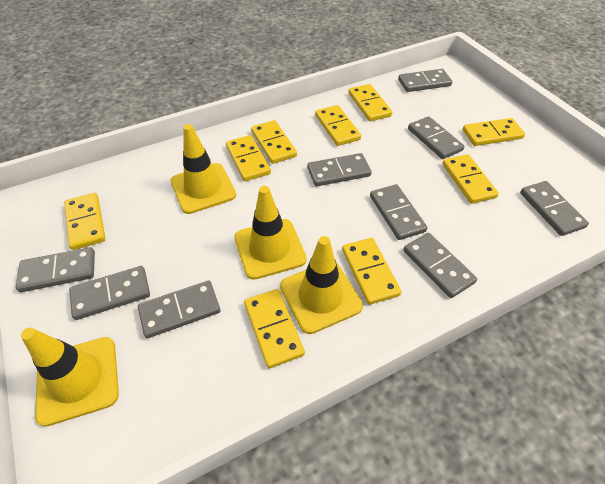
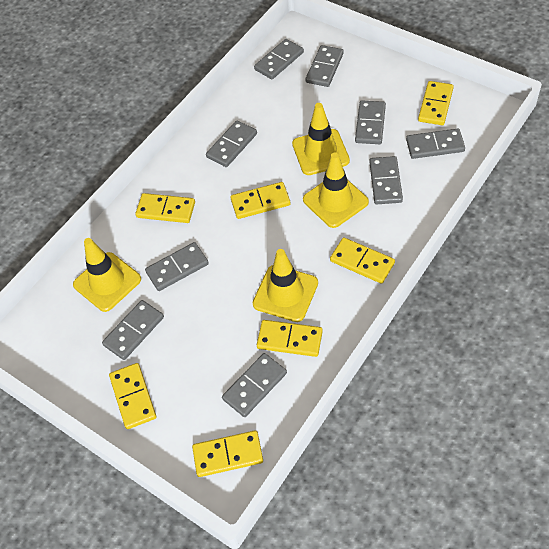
yellow domino: [64,193,106,250] [226,135,271,181] [244,289,305,368] [251,120,297,164] [315,105,361,146] [342,238,401,305] [348,84,392,121] [442,154,499,204] [463,118,525,146] = 9 -> [109,363,156,429] [136,193,195,223] [192,430,263,477] [230,182,290,219] [257,320,323,357] [330,237,395,284] [418,81,454,125] = 7

